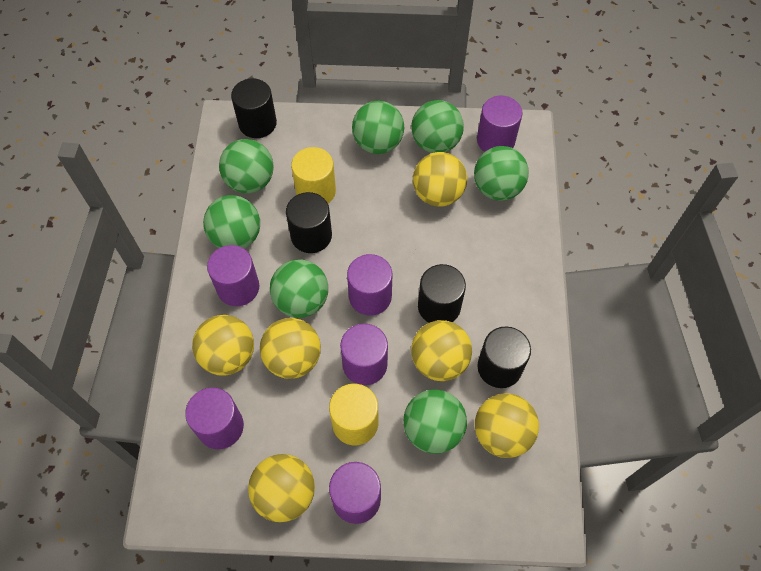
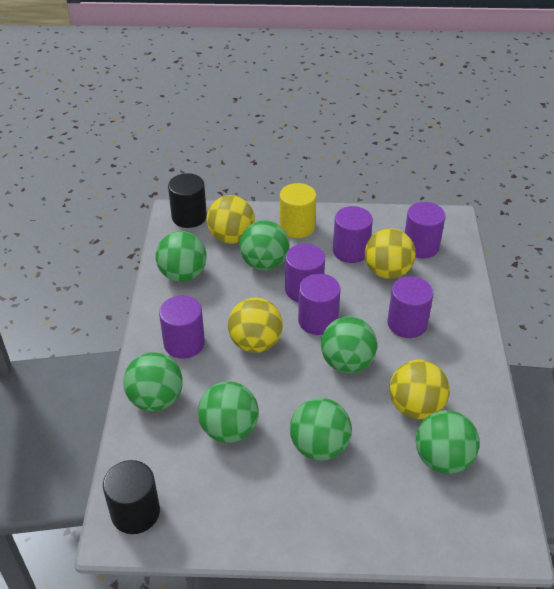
black cylinder: [231,79,277,138] [286,192,332,253] [418,264,466,323] [477,327,531,388] = 4 -> [103,460,160,534] [168,173,207,228] = 2
yellow ball: [192,315,254,375] [248,454,315,522] [260,318,321,379] [411,320,472,381] [413,152,467,206] [475,393,539,458] = 6 -> [206,195,255,244] [228,298,283,353] [365,228,416,279] [389,360,450,419] = 4
yellow cylinder: [291,147,336,203] [329,384,378,445] = 2 -> [280,183,316,238] = 1

